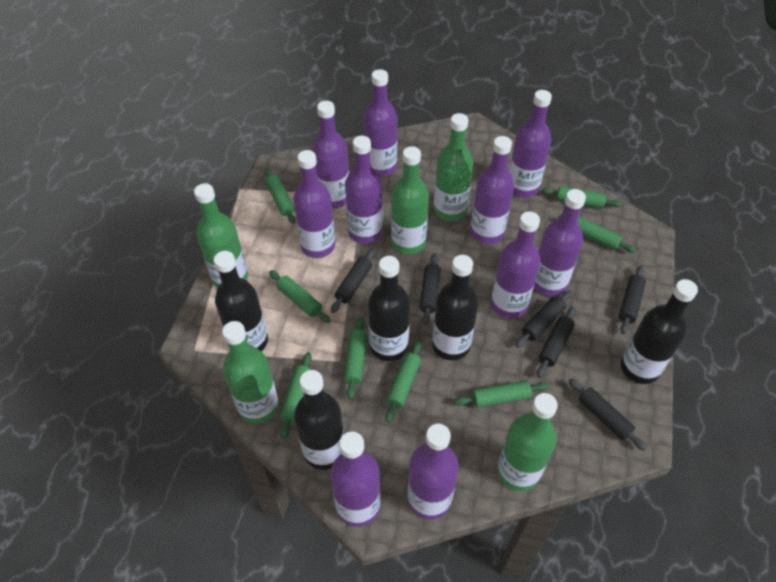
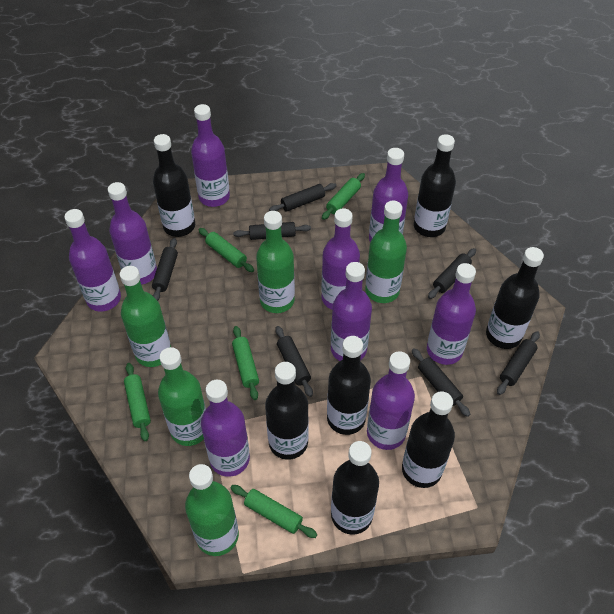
black bottle: [214,251,268,351] [294,370,344,470] [368,256,410,361] [432,255,479,360] [621,279,698,384] = 5 -> [153,134,195,237] [265,362,309,460] [327,336,371,435] [331,441,379,535] [402,391,455,488] [414,134,456,237] [486,247,544,349] = 7
black rolling pin: [331,249,375,313] [419,253,441,326] [515,290,572,348] [537,307,576,377] [569,378,647,451] [619,266,646,334] = 6 -> [152,238,178,301] [233,222,311,240] [269,183,336,211] [275,326,313,397] [412,348,470,417] [428,248,476,299] [497,331,540,395] = 7
green rolling pin: [265,169,296,224] [269,270,330,323] [280,352,312,439] [344,317,367,399] [385,341,422,422] [455,380,549,408] [542,186,622,208] [558,215,636,253] = 8 -> [124,363,151,441] [199,228,254,272] [231,485,317,538] [232,326,259,400] [322,173,365,220] = 5
purple bottle: [293,150,335,258] [312,101,349,209] [330,432,381,527] [345,136,383,244] [363,69,397,177] [408,424,459,520] [470,136,514,244] [491,211,540,319] [509,90,552,198] [534,189,586,297] = 10 -> [64,209,121,312] [108,182,157,285] [191,104,230,207] [201,380,250,477] [321,208,360,309] [331,262,372,361] [367,351,415,450] [369,148,408,242] [427,263,476,365] = 9

